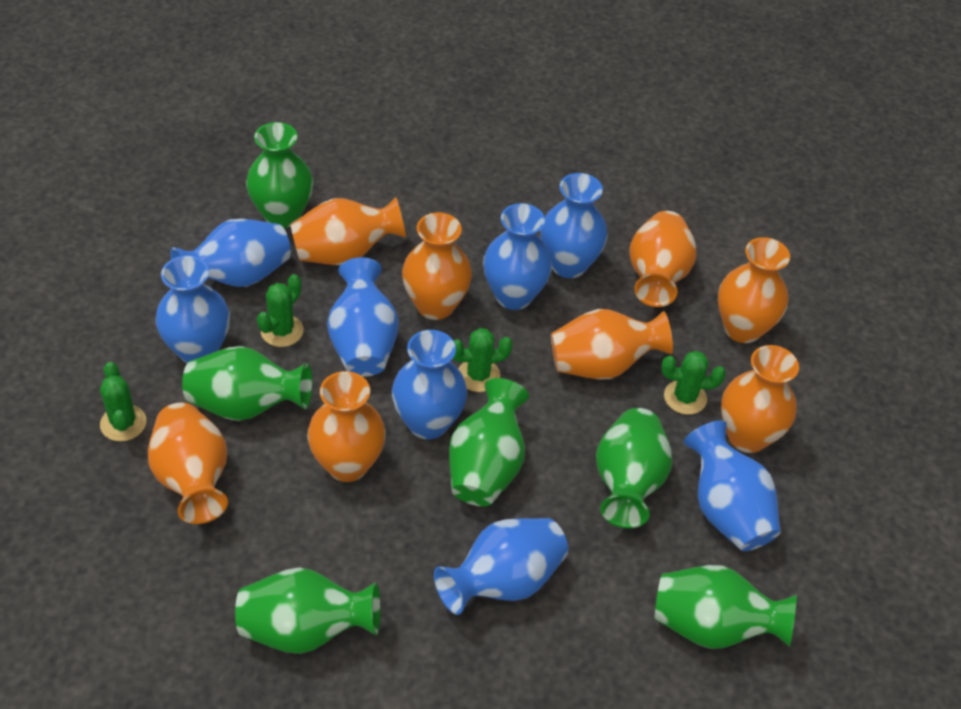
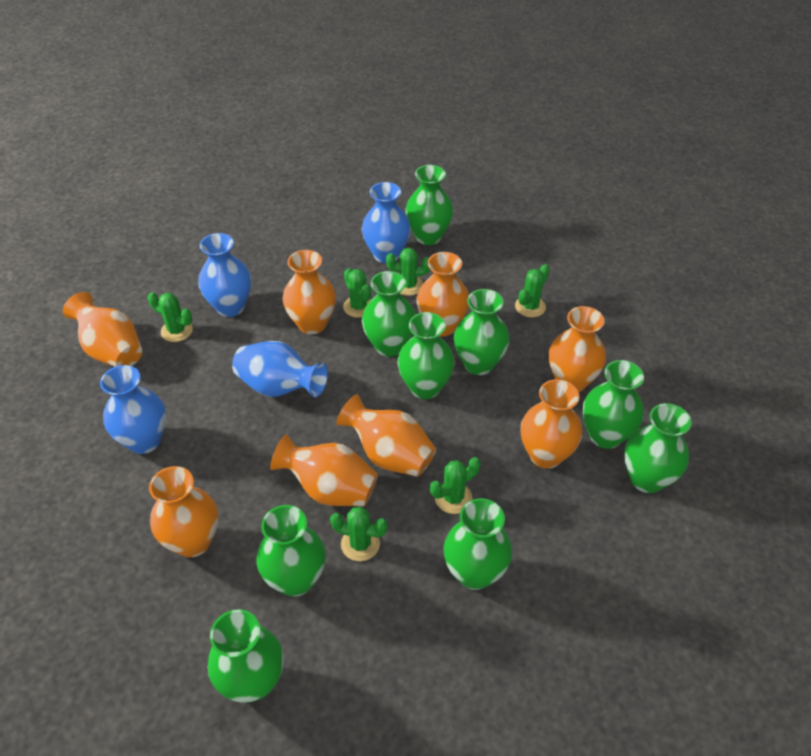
blue vase: [156,256,230,363] [171,219,291,287] [327,257,399,377] [392,330,467,439] [434,518,568,615] [483,203,552,310] [540,173,607,278] [684,420,781,551] = 8 -> [100,365,166,454] [198,233,251,317] [232,341,328,398] [362,182,411,263] = 4
green cactus: [100,362,146,442] [257,274,303,347] [453,328,513,392] [661,351,726,415] = 4 -> [148,292,193,342] [330,507,388,561] [343,268,371,318] [386,248,430,296] [430,457,481,514] [515,264,550,317] = 6
green vase: [182,346,312,421] [235,567,380,654] [246,122,313,228] [449,378,529,507] [596,408,672,528] [655,565,797,649] = 6 -> [208,609,284,703] [256,505,326,597] [362,271,415,357] [398,312,455,399] [405,165,453,245] [443,498,512,590] [454,289,509,375] [583,360,644,449] [624,403,692,493] = 9

